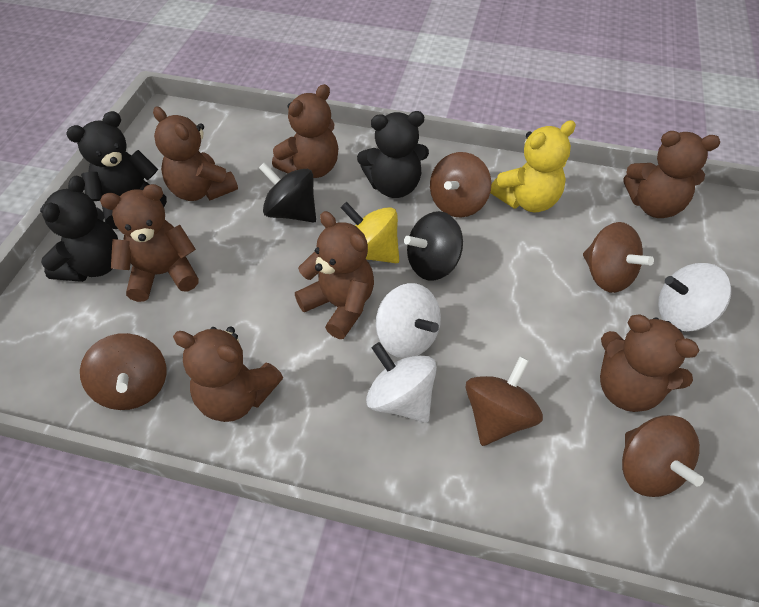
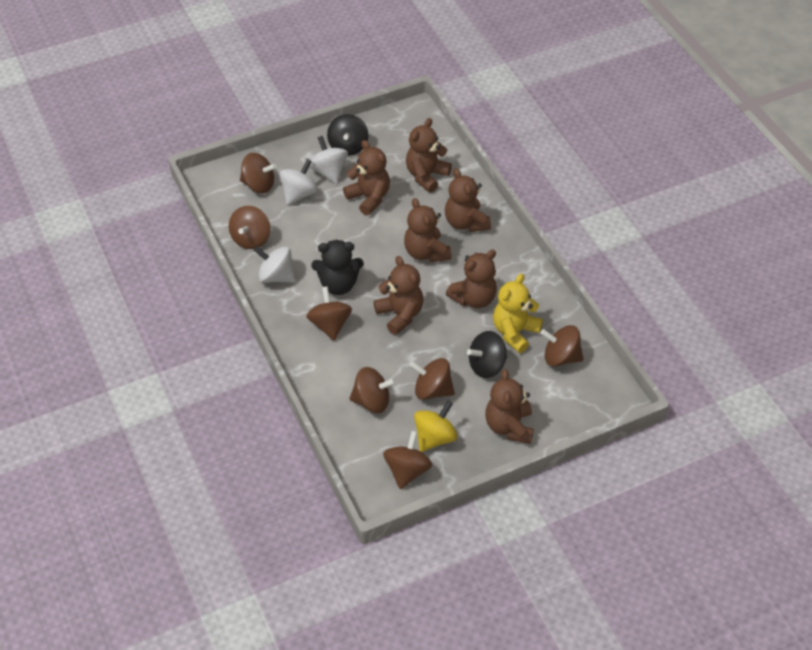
black teddy bear: [40,175,118,282] [66,111,167,229] [357,111,429,198] = 3 -> [311,240,364,295] = 1
brown spinning top: [80,333,166,410] [430,152,491,218] [466,356,543,446] [583,222,654,293] [622,415,704,497] = 5 -> [229,206,270,249] [240,153,277,193] [306,286,352,341] [349,367,396,413] [383,431,432,489] [410,358,455,400] [540,325,584,367] = 7

